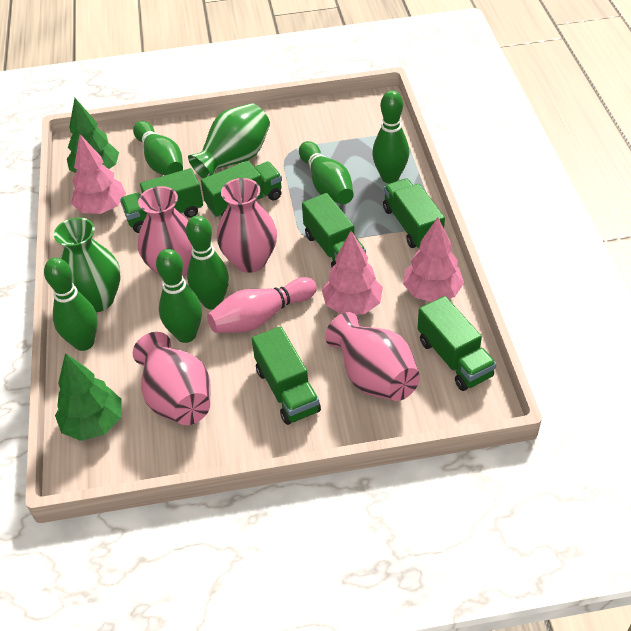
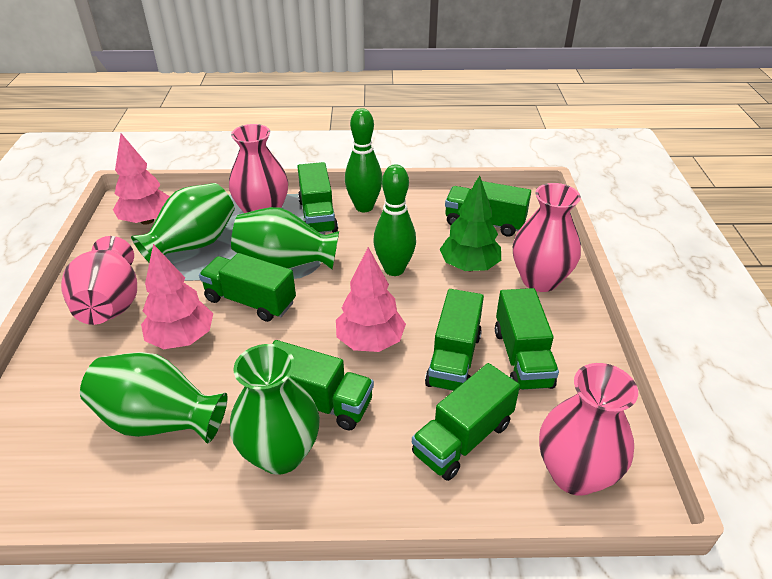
green bowling pin: [44,257,98,351] [133,121,183,175] [156,249,202,343] [186,216,229,310] [299,141,354,205] [372,90,409,183] = 6 -> [345,108,382,212] [373,164,416,276] = 2
green tree: [55,353,122,441] [67,98,119,173] = 2 -> [440,176,501,271] = 1
green truck: [120,168,203,233] [201,161,282,217] [252,326,321,425] [302,193,366,267] [383,178,445,248] [418,296,496,391] = 6 -> [199,253,296,322] [272,340,374,430] [297,162,338,233] [412,363,520,481] [425,289,484,391] [445,180,531,237] [495,288,559,390] = 7
green vase: [54,217,121,312] [188,103,270,178] = 2 -> [80,352,228,444] [131,183,235,262] [230,344,320,475] [231,207,339,270] = 4
pink bowling pin: [207,277,317,333] = 1 -> none = 0

